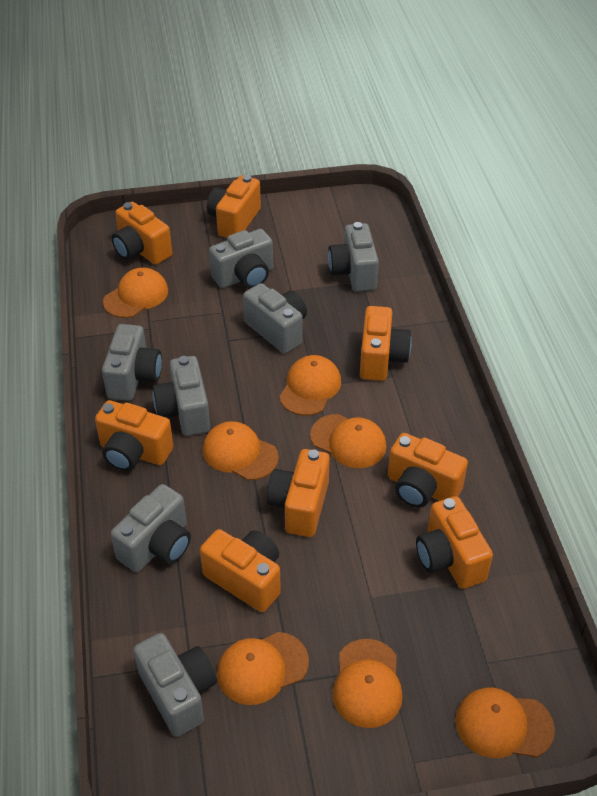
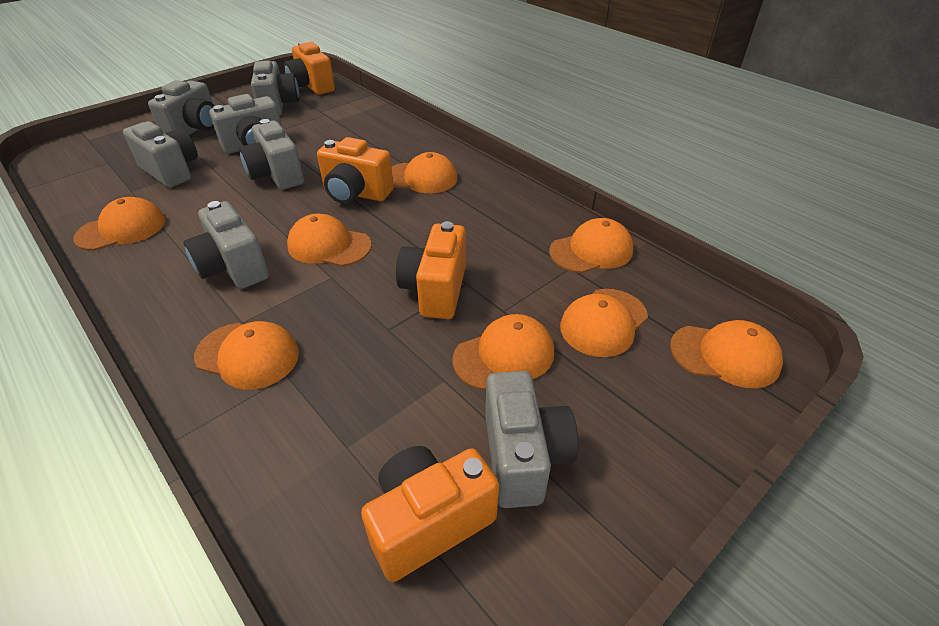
orange camera: [95,400,173,471] [112,202,172,265] [200,529,281,612] [207,175,261,238] [267,449,330,537] [360,306,412,381] [388,433,468,508] [416,496,493,589] = 8 -> [284,42,335,95] [317,137,394,204] [361,446,499,582] [396,221,466,319] = 4
orange cap: [103,267,168,318] [203,421,279,480] [217,632,309,705] [279,355,341,416] [310,414,386,468] [333,639,403,728] [455,688,555,758] = 7 -> [73,197,165,251] [194,321,299,390] [287,214,372,267] [392,152,457,193] [452,314,554,390] [549,218,633,273] [560,289,648,357] [670,320,783,388] = 8

